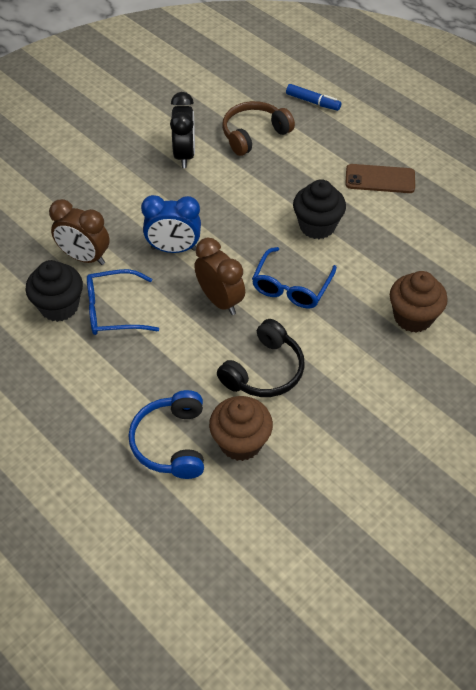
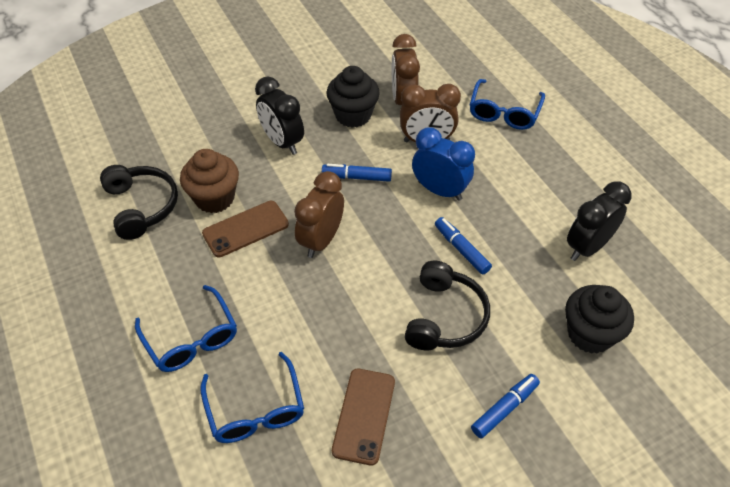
black clock: [170,92,195,168] = 1 -> [255,76,304,155] [567,182,632,261] = 2
black headphones: [217,319,305,397] = 1 -> [100,165,178,240] [405,261,490,350] = 2
blue glasses: [87,269,159,335] [252,247,337,308] = 2 -> [135,285,237,372] [200,352,304,443] [469,79,545,130] = 3
blue headphones: [129,390,204,479] = 1 -> none = 0
blue marker: [286,84,341,111] = 1 -> [322,164,392,182] [435,217,492,275] [471,374,540,438] = 3
brown clock: [49,199,110,265] [194,238,245,315] = 2 -> [294,171,344,258] [392,34,420,105] [400,84,461,143] = 3
brown cupcake: [209,396,273,461] [390,271,448,333] = 2 -> [180,149,239,213] = 1
brown headphones: [222,101,295,156] = 1 -> none = 0
brown phone: [345,164,415,193] = 1 -> [202,201,289,257] [332,369,395,466] = 2

